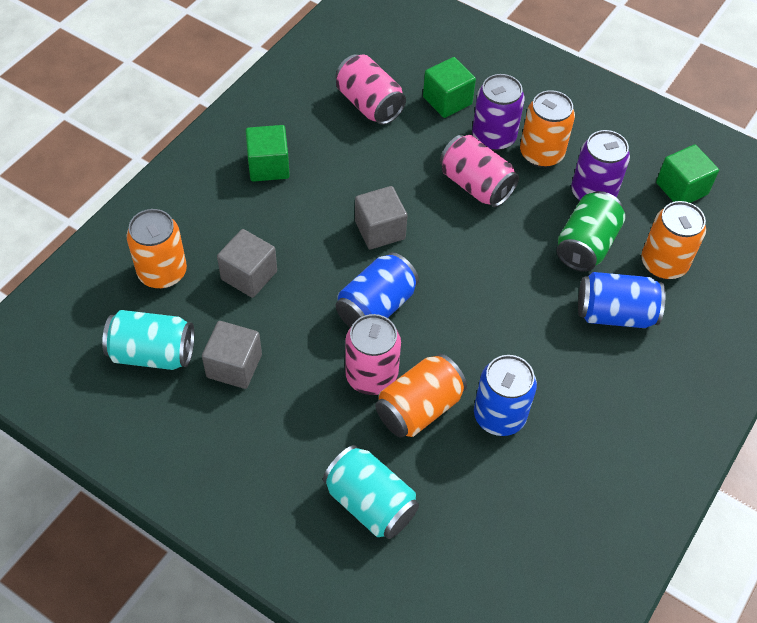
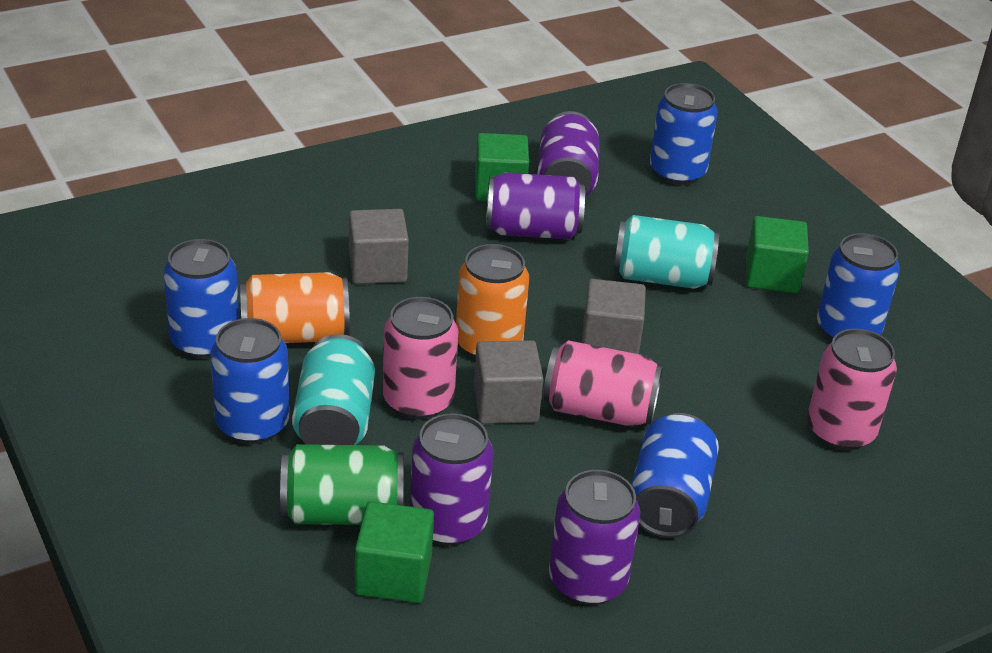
blue can: [336,252,419,328] [474,355,537,436] [578,272,665,328] = 3 -> [163,239,239,359] [210,318,290,444] [631,413,719,538] [650,83,718,185] [817,233,900,341] = 5
orange can: [126,209,187,289] [375,354,467,438] [520,90,575,168] [641,201,706,280] = 4 -> [240,272,350,343] [456,244,529,359] = 2
purple can: [472,74,525,151] [571,130,630,201] = 2 -> [410,413,494,546] [486,172,585,240] [538,111,600,196] [549,470,640,605] = 4

